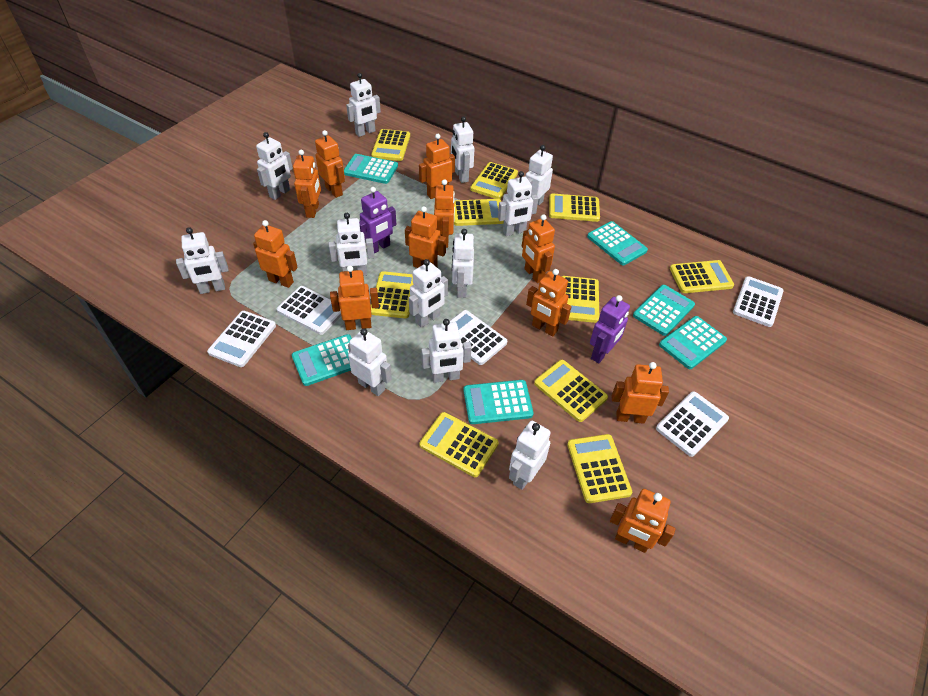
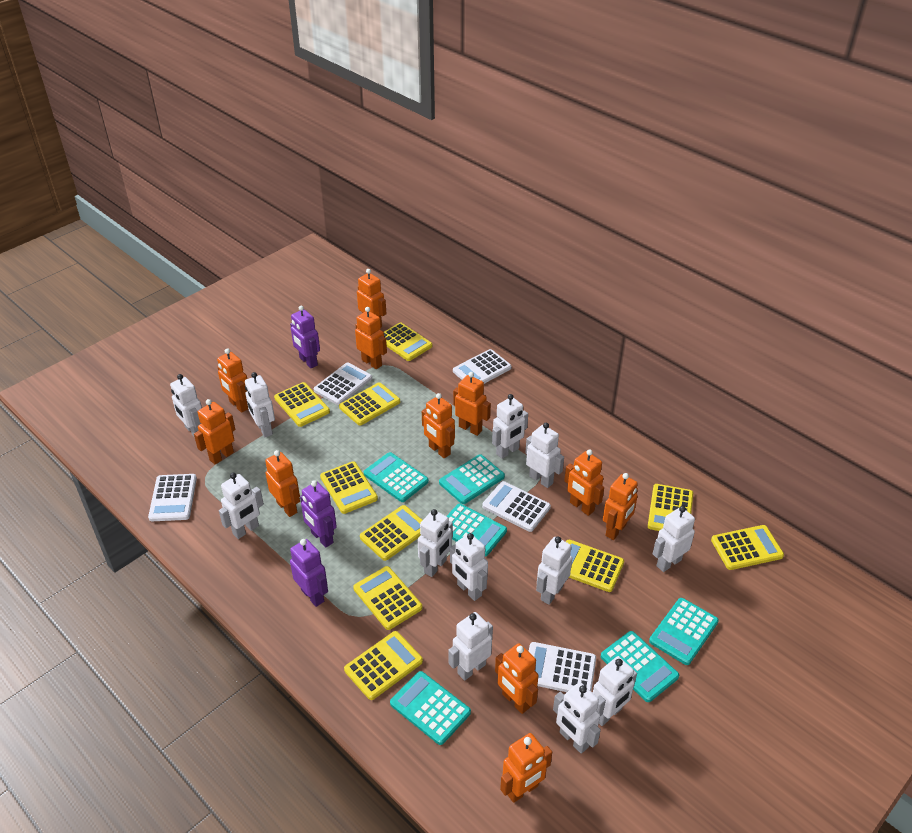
purple robot: [359,187,396,253] [590,295,630,363] = 2 -> [290,306,320,368] [290,539,328,607] [300,480,337,547] = 3

